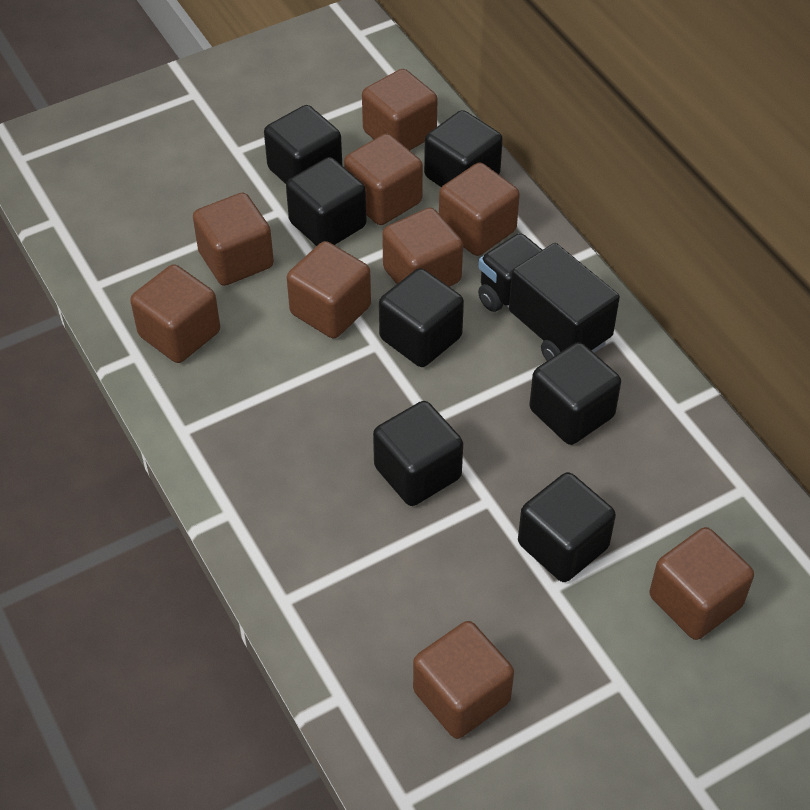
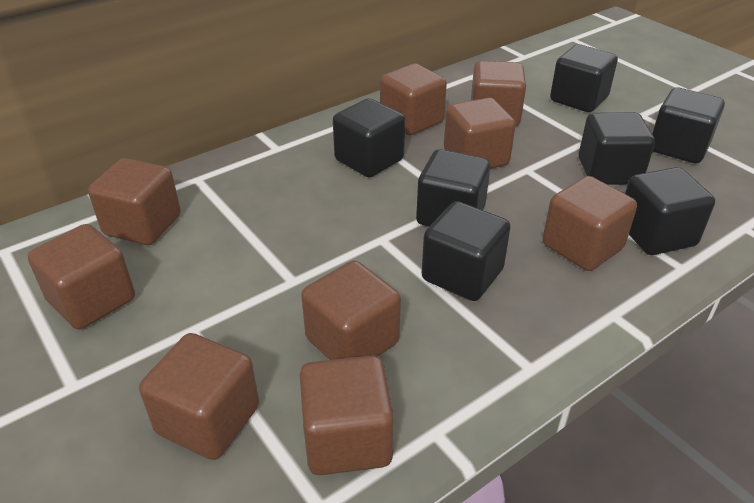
black truck: [478,233,620,361] = 1 -> none = 0

